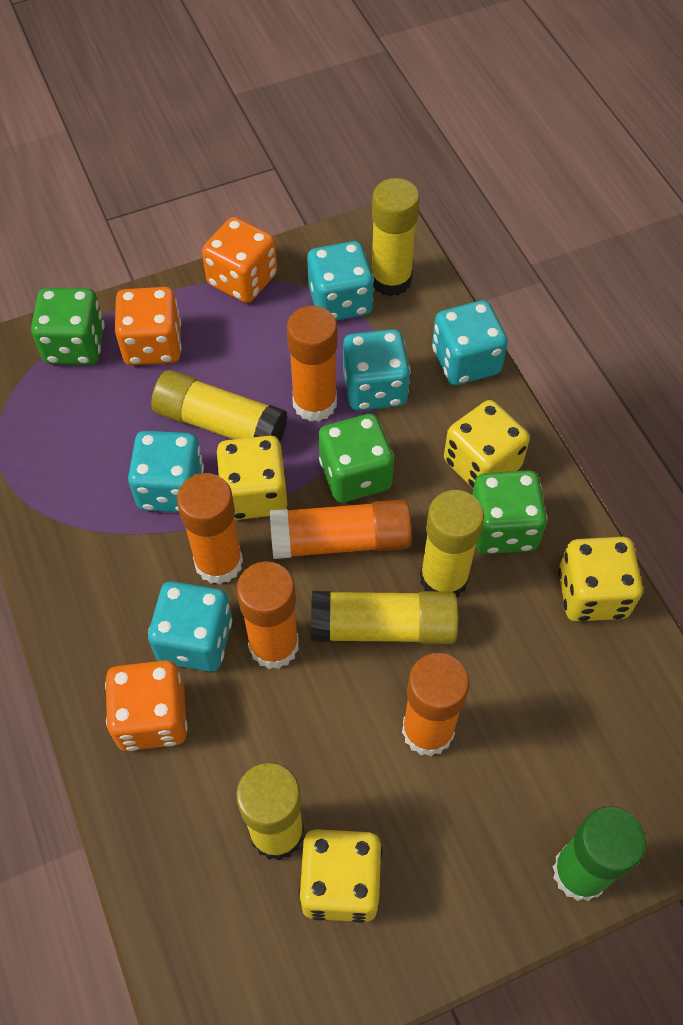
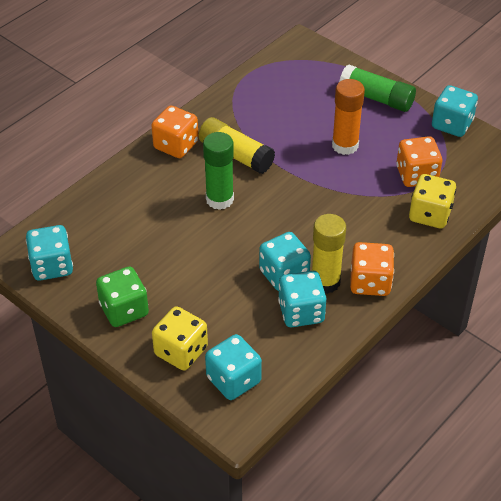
green dice: [31,288,105,365] [319,414,394,503] [472,470,547,554] = 3 -> [96,266,149,327] = 1
green glue stick: [553,806,646,901] = 1 -> [203,132,234,210] [339,64,416,112] = 2
orange glue stick: [177,473,243,585] [237,561,299,669] [270,499,412,559] [287,306,337,422] [402,653,470,757] = 5 -> [332,79,365,155] = 1
yellow dice: [216,435,287,520] [299,829,382,923] [444,400,530,489] [558,537,643,622] = 4 -> [152,306,208,370] [409,174,456,229] = 2
yellow glue stick: [151,370,288,442] [236,762,304,861] [311,591,458,644] [371,178,420,296] [420,490,484,597] = 5 -> [199,117,275,174] [312,214,346,294] = 2

